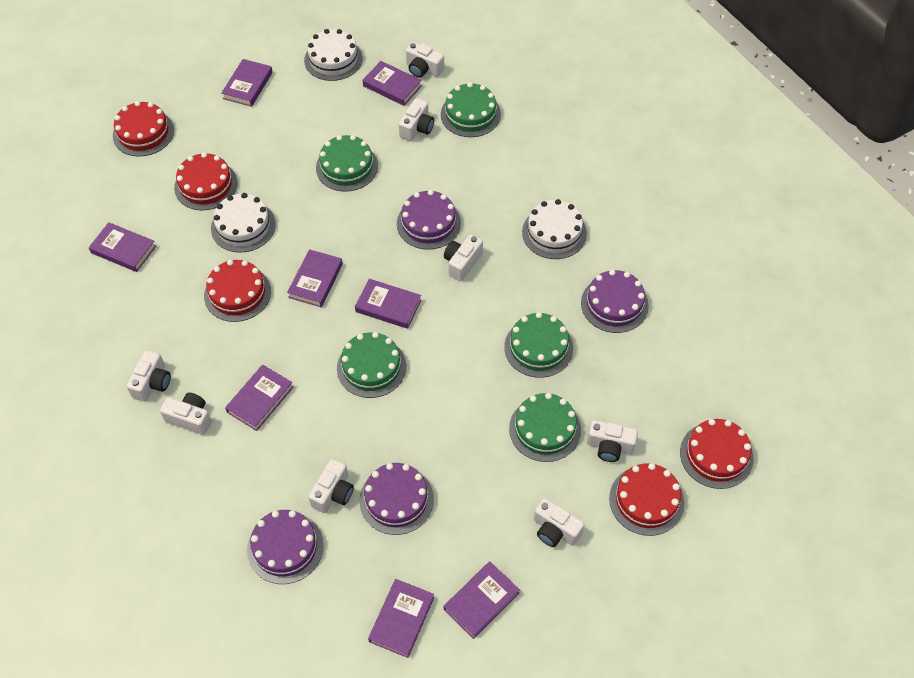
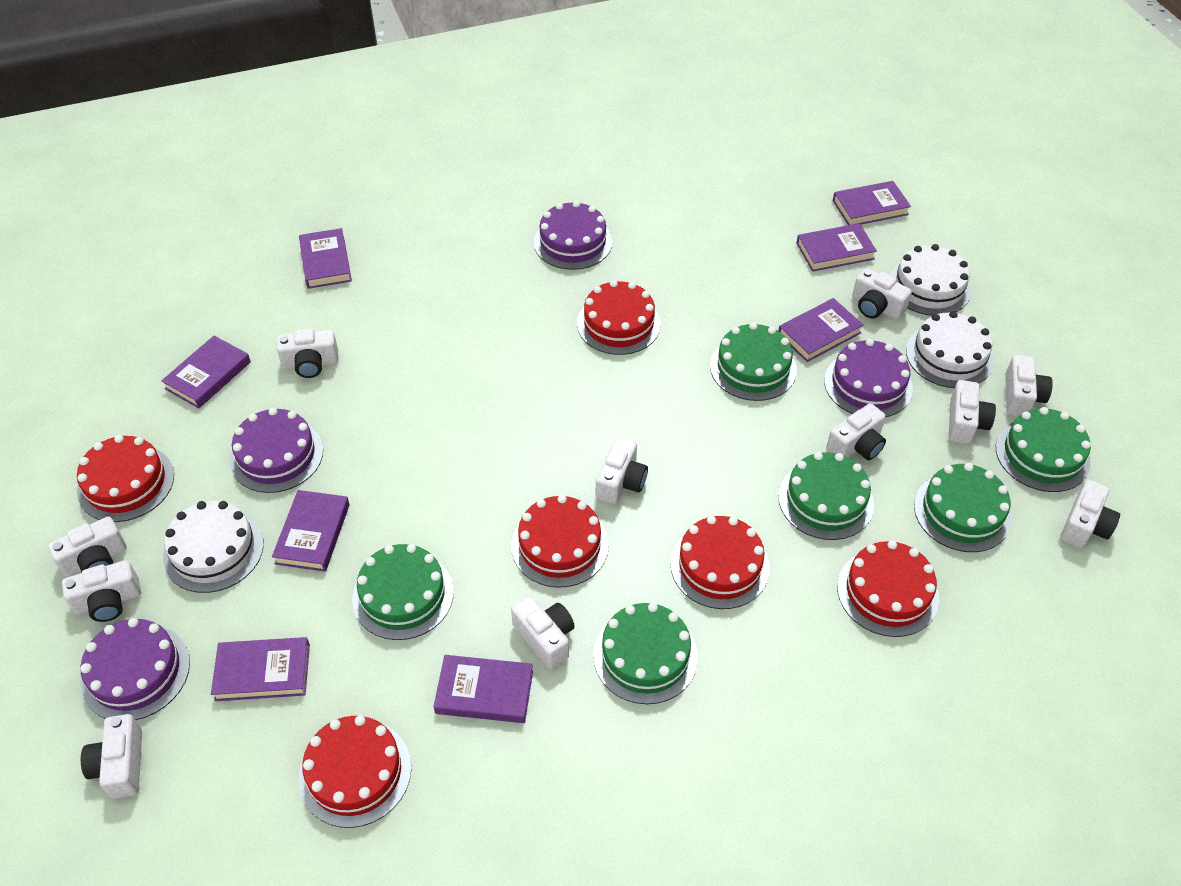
green cake: [316,135,378,192] [337,332,406,398] [441,82,501,137] [504,312,573,378] [509,393,581,462] = 5 -> [352,544,454,640] [593,603,698,704] [710,322,797,401] [778,452,874,540] [914,463,1012,552] [996,407,1091,492] = 6
red cake: [113,101,174,157] [174,152,238,210] [204,260,271,322] [609,463,684,536] [680,419,754,489] = 5 -> [77,435,174,522] [299,715,411,828] [511,495,609,588] [577,280,661,355] [670,516,770,609] [837,540,939,637] = 6
white camera: [127,350,171,402] [160,392,212,435] [308,459,354,513] [399,98,434,141] [406,42,444,78] [444,234,483,281] [534,498,585,547] [587,420,638,462] = 8 -> [48,516,127,577] [62,560,141,622] [81,714,142,799] [277,329,339,378] [511,595,575,669] [596,437,648,504] [826,403,886,460] [852,268,912,320] [949,380,996,444] [1005,354,1053,416] [1060,480,1120,548] = 11

